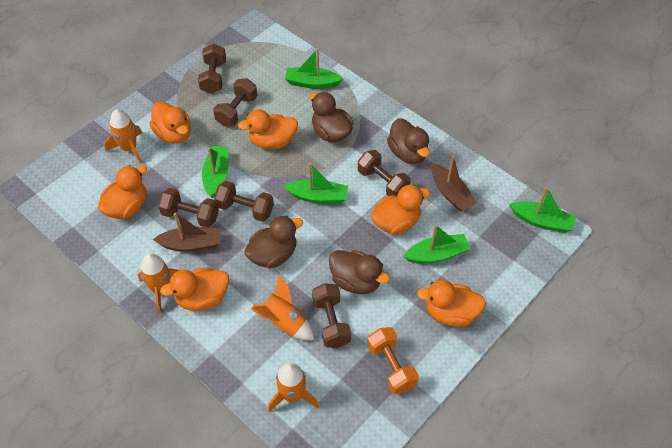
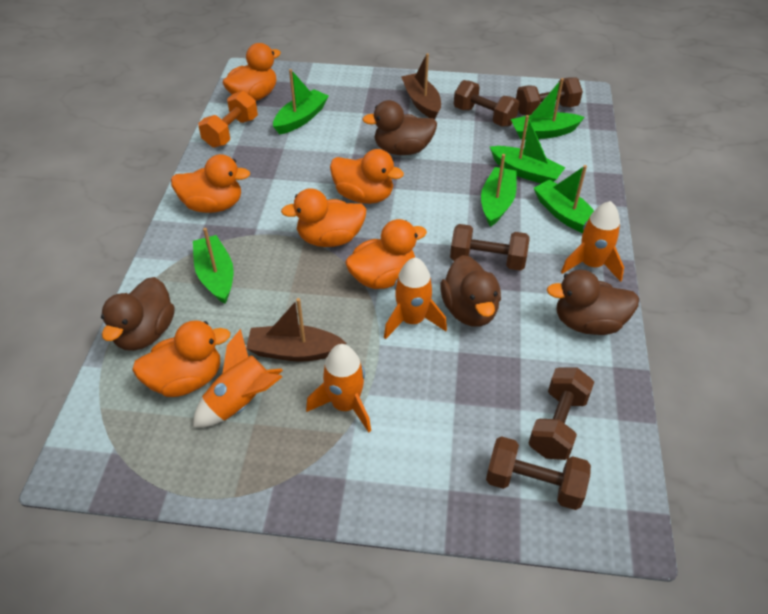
brown dumbbell: [158,188,219,228] [198,44,226,94] [213,78,257,127] [214,181,274,222] [312,283,351,348] [358,150,411,196] = 6 -> [450,224,529,271] [454,80,519,127] [486,436,591,510] [516,77,583,115] [528,367,594,460] = 5
green boat: [202,146,229,198] [284,163,348,204] [285,48,344,89] [403,225,470,263] [509,187,576,233] = 5 -> [193,228,234,304] [273,69,329,135] [481,154,517,227] [490,115,566,184] [511,78,585,140] [534,165,594,233] = 6

